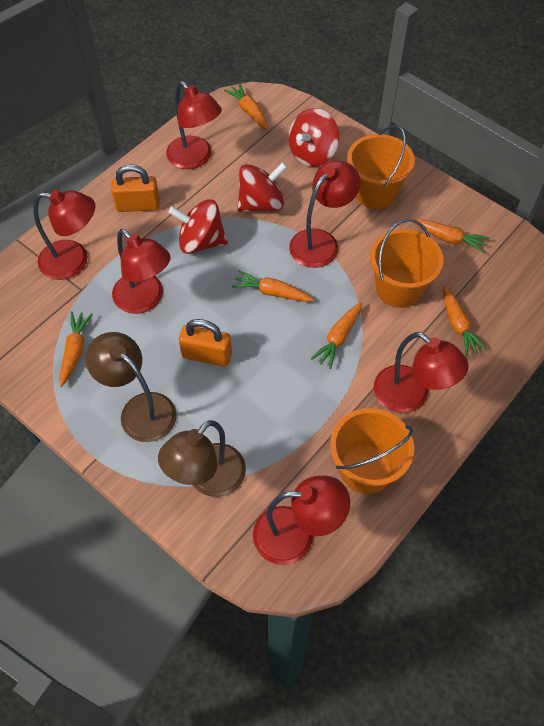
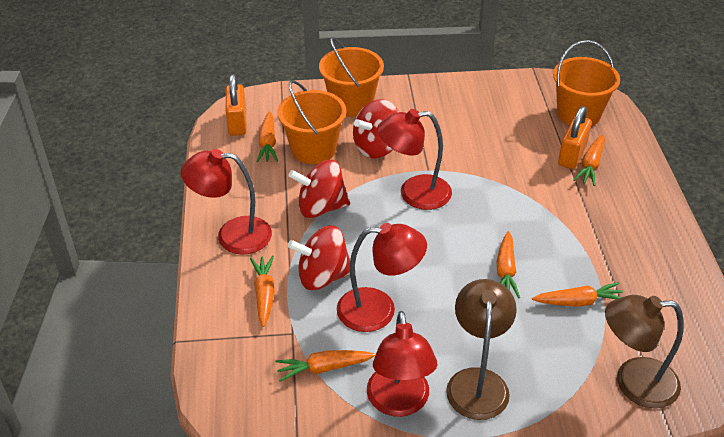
red lamp: [33,190,95,280] [112,229,171,314] [166,81,222,169] [253,475,350,565] [289,160,361,268] [374,332,469,413] = 6 -> [181,149,272,255] [337,223,427,332] [367,311,437,417] [377,109,452,210] = 4

